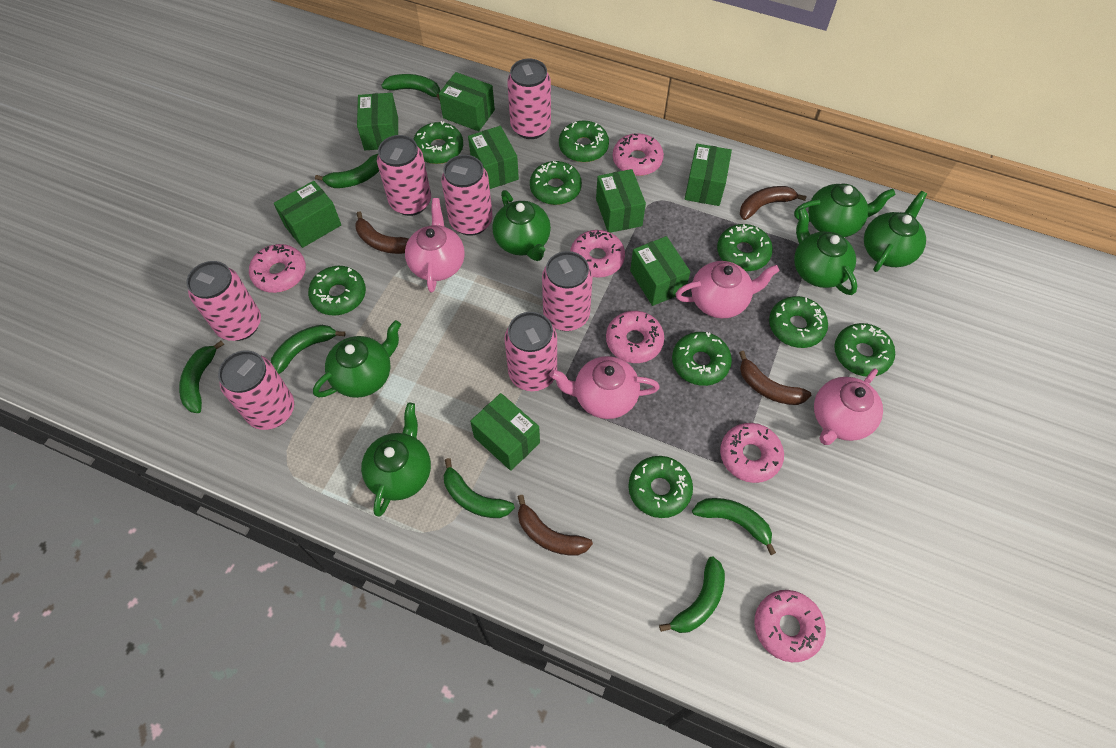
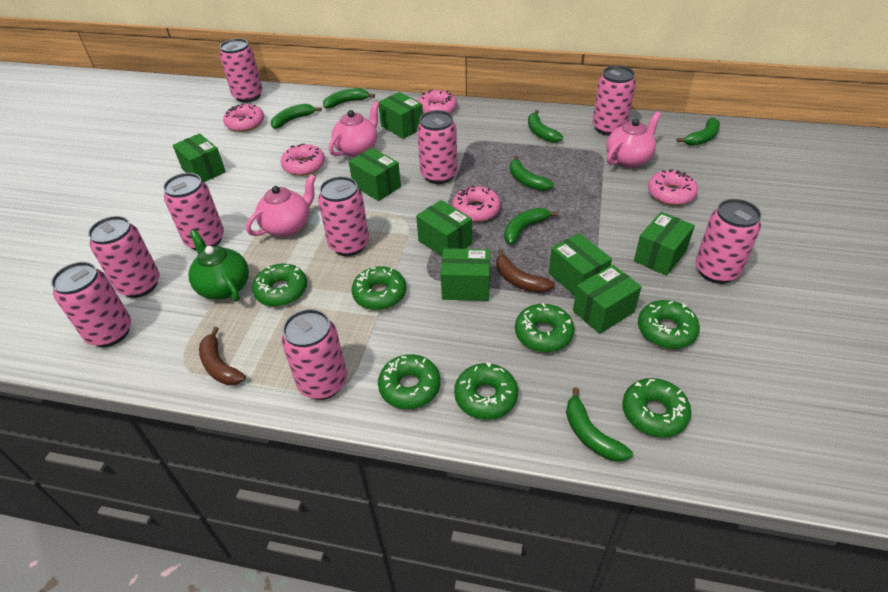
brown banana: [355,211,409,254] [517,495,593,555] [739,351,811,405] [740,186,807,220] = 4 -> [199,327,246,386] [497,249,555,293] = 2
green donut: [308,266,366,316] [413,121,463,164] [530,161,582,205] [559,120,609,162] [628,456,693,518] [672,332,732,386] [717,224,773,271] [769,296,828,348] [834,323,895,376] = 9 -> [252,263,307,307] [352,266,406,310] [378,354,441,409] [454,362,518,420] [515,303,574,352] [622,378,691,437] [638,300,700,349] = 7
green teapot: [313,320,401,398] [361,403,431,517] [492,190,551,261] [794,184,896,237] [794,208,857,295] [864,191,927,272] = 6 -> [189,230,249,301] = 1
pink can: [186,261,261,341] [218,351,294,430] [377,135,431,216] [441,155,493,236] [504,312,557,391] [507,59,551,139] [542,251,593,331] = 7 -> [51,262,131,347] [88,216,159,298] [163,173,224,251] [220,39,263,103] [281,309,347,400] [318,176,369,256] [417,110,457,184] [593,66,636,136] [695,199,761,284] = 9
pink donut: [249,244,306,293] [570,230,625,278] [606,311,664,363] [613,133,664,176] [720,423,784,483] [754,590,826,662] = 6 -> [223,104,264,132] [281,144,325,176] [418,90,457,114] [452,186,500,222] [648,170,698,205] = 5
pink teapot: [405,198,465,293] [550,356,660,419] [676,261,779,318] [814,368,883,445] = 4 -> [246,174,316,237] [329,101,379,157] [606,111,661,168] = 3

